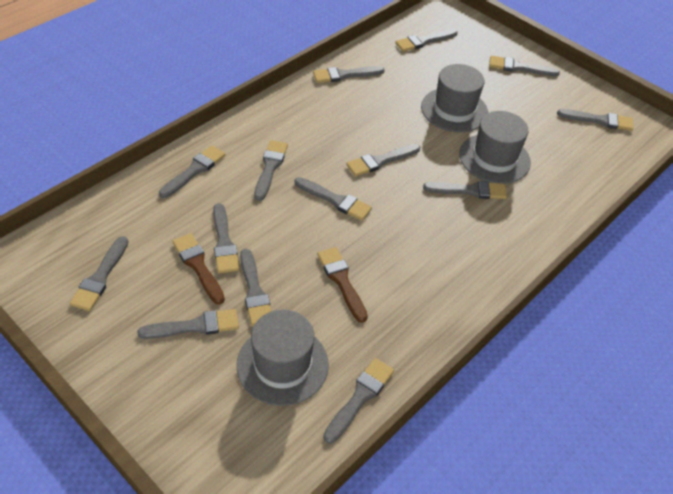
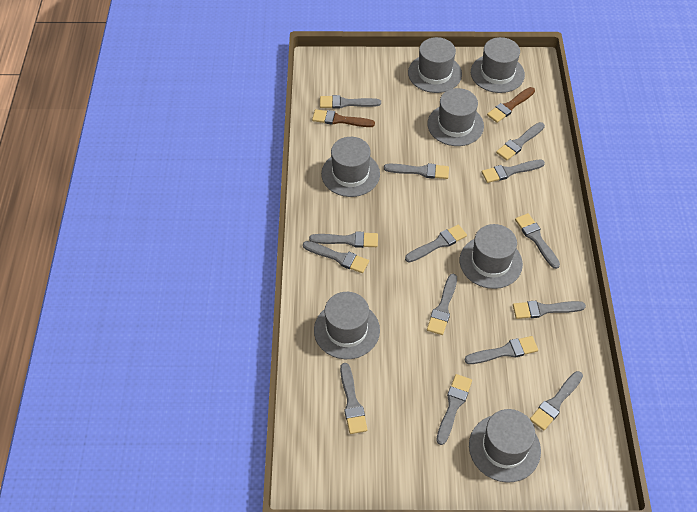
grey hat: [237,310,329,406] [421,64,488,132] [459,111,531,184] = 3 -> [314,292,380,359] [321,137,380,197] [408,37,462,93] [427,88,484,146] [460,224,523,289] [469,409,541,483] [471,37,525,93] = 7

